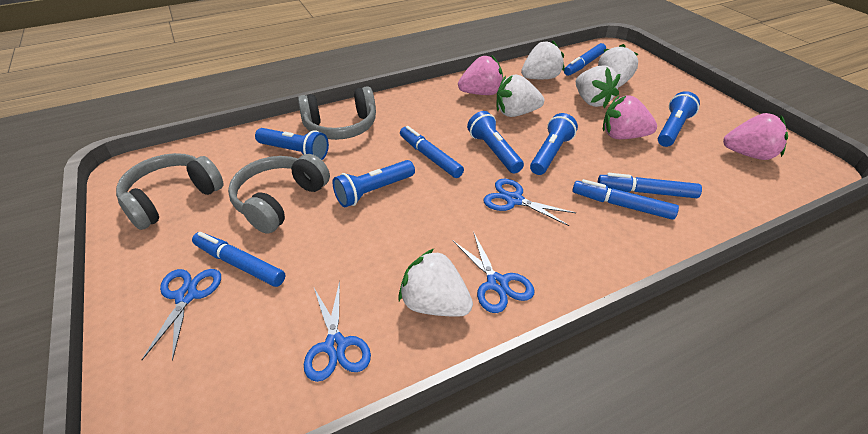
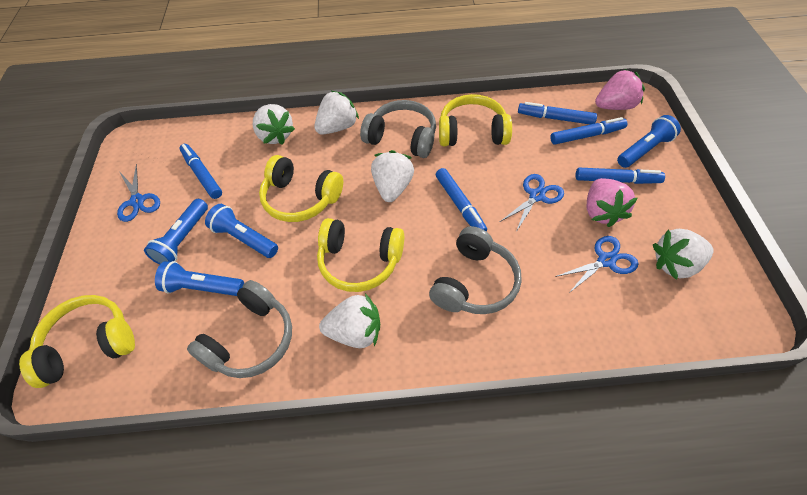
blue flashlight: [255,128,329,160] [332,160,415,207] [467,111,524,173] [530,113,578,175] [658,91,700,147] = 5 -> [144,199,208,265] [155,261,244,296] [205,204,278,258] [617,115,681,168] = 4
blue scissors: [142,269,221,361] [304,281,371,382] [453,232,535,313] [483,179,576,226] = 4 -> [117,164,160,222] [500,174,564,232] [555,236,638,293] = 3
pink strawberry: [458,56,503,95] [603,95,657,139] [723,113,788,160] = 3 -> [586,178,638,227] [595,69,645,110] = 2
yellow headphones: none = 0 -> [19,295,135,388] [259,155,343,222] [317,218,404,292] [439,94,512,146] = 4

